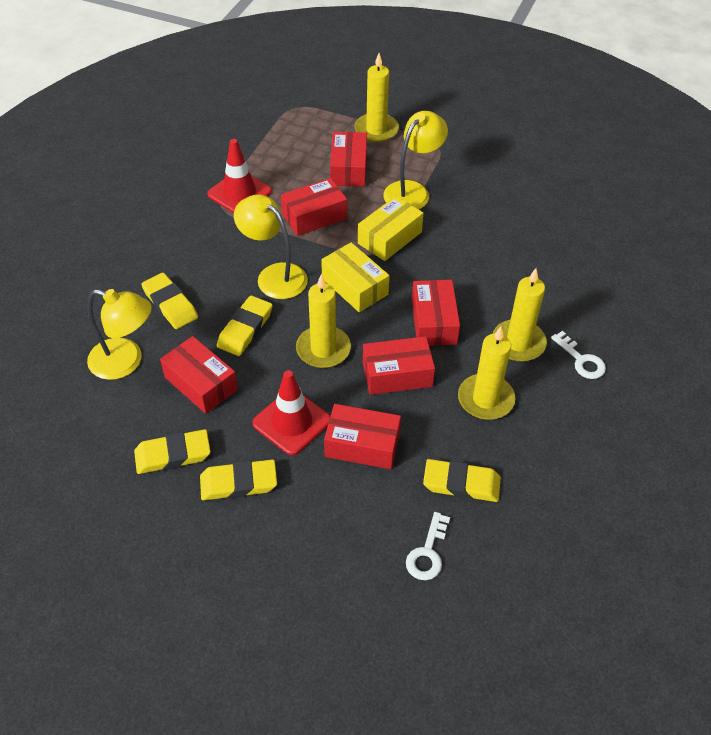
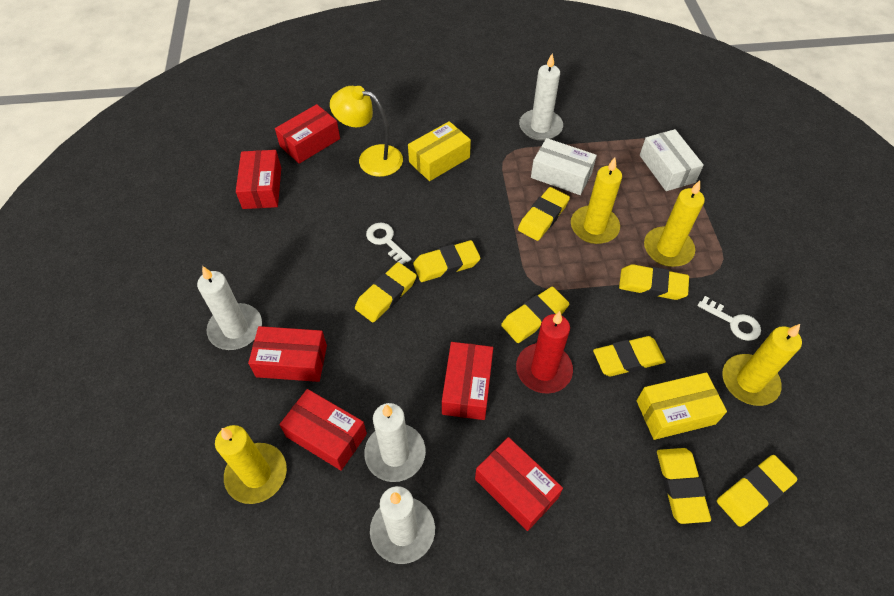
red candle: none = 0 -> [516,311,573,394] = 1
red traffic cone: [207,139,272,213] [252,370,330,456] = 2 -> none = 0
white box: none = 0 -> [531,138,597,195] [640,129,704,191] = 2
white candle: none = 0 -> [197,266,262,350] [364,403,426,482] [370,486,435,564] [519,54,563,141] = 4
yellow eraser: [134,429,211,474] [141,273,198,329] [200,460,277,500] [217,295,273,356] [423,459,501,502] = 5 -> [355,262,417,322] [413,240,481,282] [501,287,569,343] [518,187,570,241] [593,336,666,376] [619,264,689,300] [657,448,711,524] [717,455,798,527] = 8
yellow lamp: [87,289,152,380] [234,194,308,299] [384,111,448,210] = 3 -> [330,86,403,177] = 1

